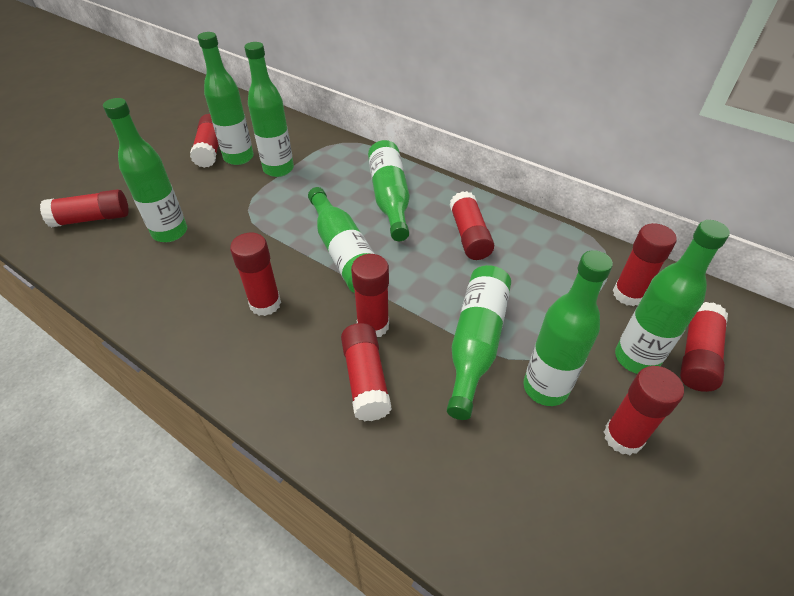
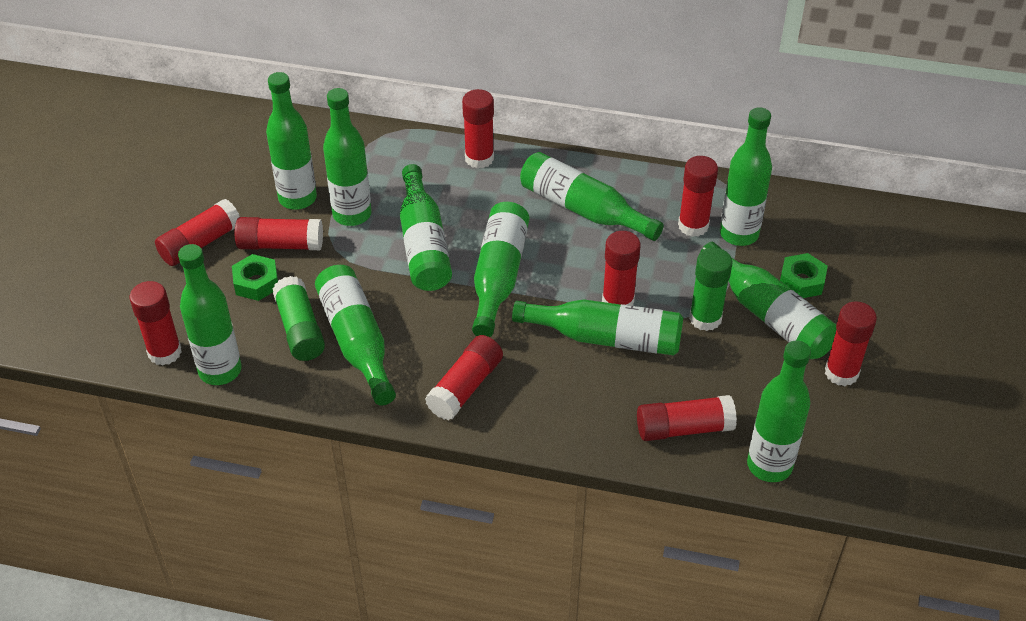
green bottle: [103,98,187,242] [197,32,254,165] [244,42,294,177] [308,187,375,293] [368,140,410,241] [447,265,511,420] [523,250,613,406] [615,220,730,374] = 8 -> [178,244,242,385] [266,72,317,210] [315,265,396,405] [323,88,372,226] [400,164,452,291] [472,202,529,337] [512,299,683,356] [520,152,664,241] [700,242,836,359] [720,107,772,246] [747,340,811,482] = 11
green glue stick: none = 0 -> [273,276,325,361] [689,247,733,331] = 2
green nut: none = 0 -> [232,254,278,301] [780,253,828,298] = 2

